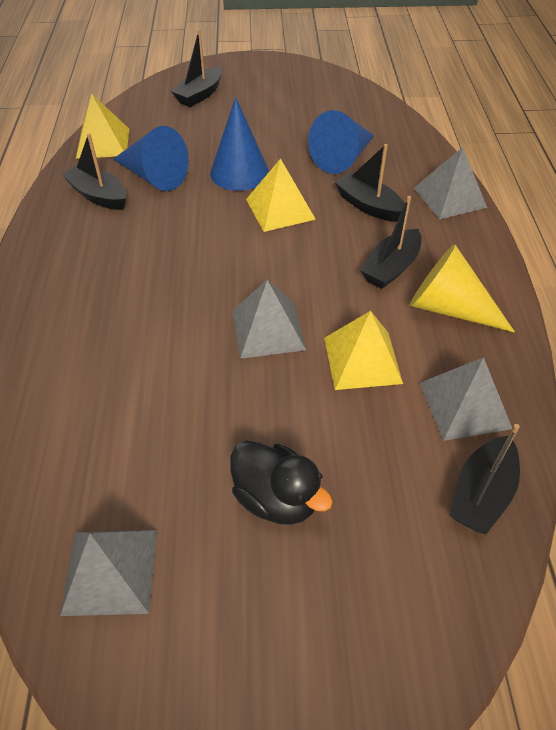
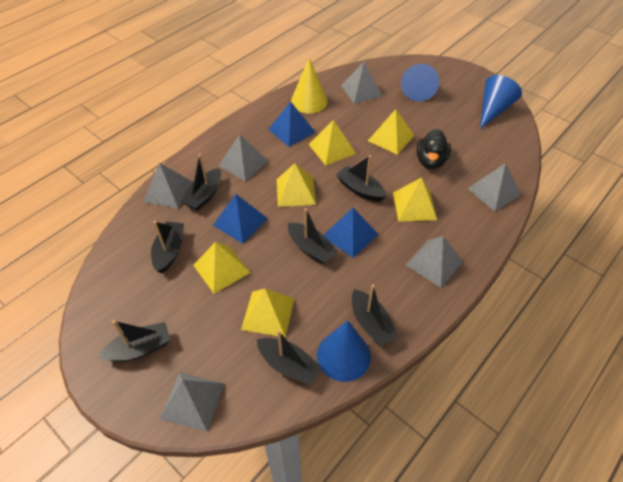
black boat: [62,134,126,210] [171,30,222,107] [335,144,405,222] [360,196,422,289] [450,424,520,534] = 5 -> [98,320,171,362] [151,221,184,274] [181,154,221,211] [257,330,322,385] [288,208,338,264] [336,155,386,202] [352,284,399,347] = 7
blue pyramid: none = 0 -> [213,194,268,244] [268,101,315,147] [324,208,378,258] = 3
grey pyramid: [60,530,157,616] [232,280,306,359] [414,147,487,220] [419,357,512,441] = 4 -> [143,163,193,209] [160,372,225,431] [219,134,268,182] [341,62,382,104] [406,236,463,288] [467,163,521,211] = 6
yellow pyramid: [76,94,129,159] [246,158,316,232] [324,311,403,390] = 3 -> [193,242,251,294] [241,289,295,337] [277,163,316,207] [309,120,356,165] [368,109,415,155] [393,177,437,222] = 6

